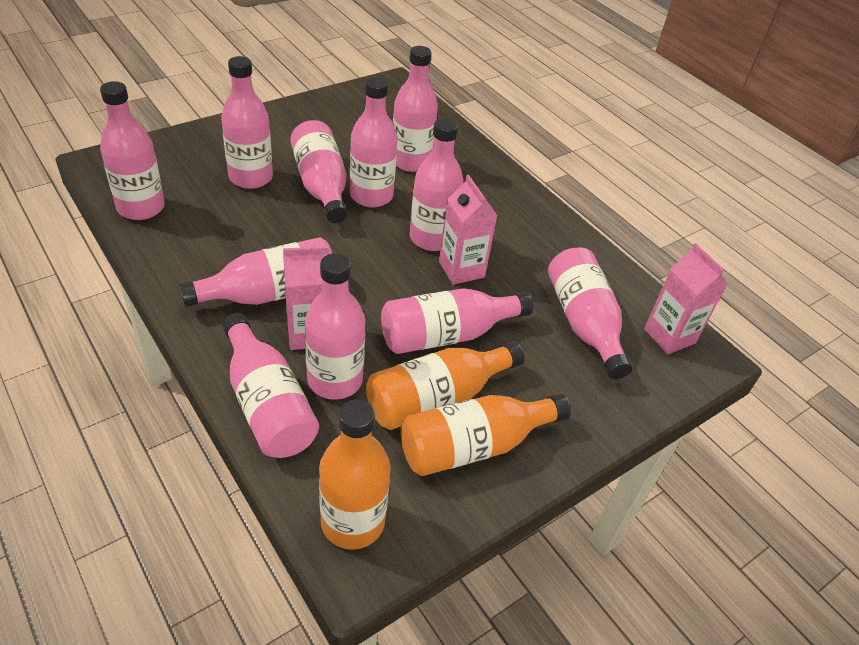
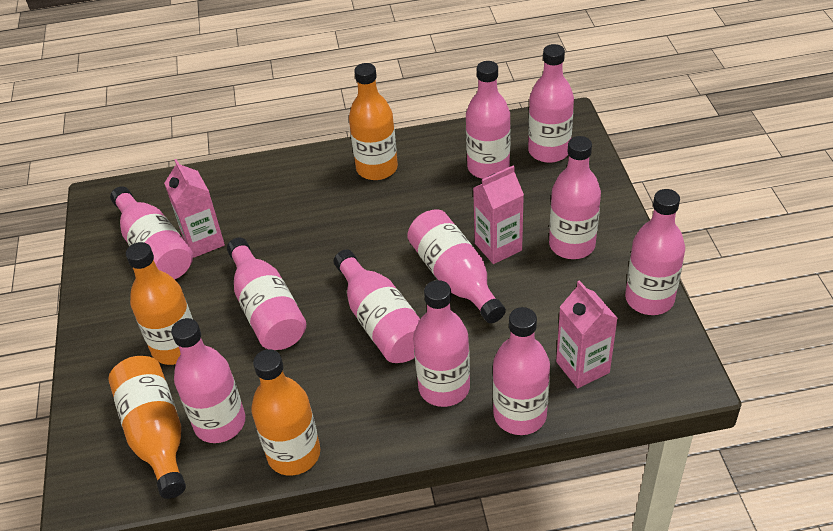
orange bottle: [319,399,391,550] [366,341,524,430] [401,394,571,476] = 3 -> [108,356,186,499] [126,242,193,365] [251,349,320,476] [349,63,398,180] = 4

